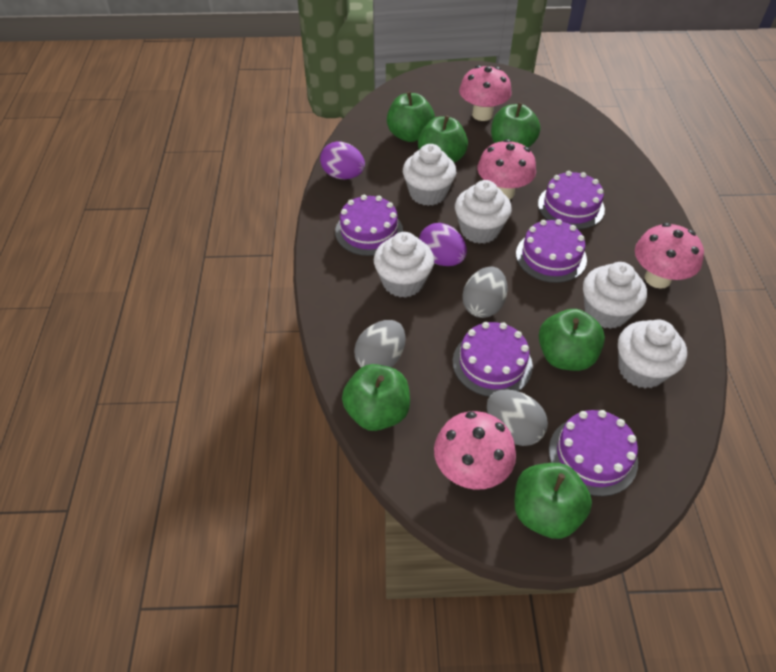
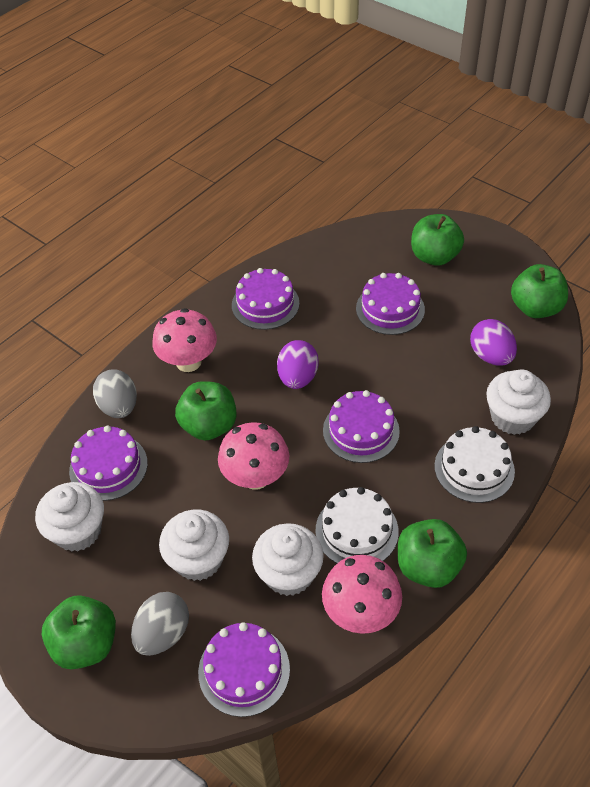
green apple: [342,364,410,431] [387,92,435,142] [418,115,468,163] [491,103,541,148] [515,463,592,539] [539,309,605,371] = 6 -> [42,595,116,669] [175,381,237,440] [398,519,467,588] [411,214,464,266] [511,264,568,318] = 5
grey egg: [354,320,406,368] [462,267,508,318] [487,389,548,446] = 3 -> [93,369,137,418] [131,592,189,656] = 2
pink mushroom: [434,411,516,490] [459,65,512,121] [477,139,536,200] [635,223,704,289] = 4 -> [152,308,217,372] [218,422,289,490] [322,555,402,634] = 3
white cake: none = 0 -> [315,487,399,563] [434,426,515,503] = 2
white cupcake: [374,232,434,298] [403,144,456,206] [455,180,512,244] [583,262,647,329] [618,320,687,389] = 5 -> [35,482,104,552] [159,510,229,581] [252,523,324,596] [486,369,551,435] = 4

